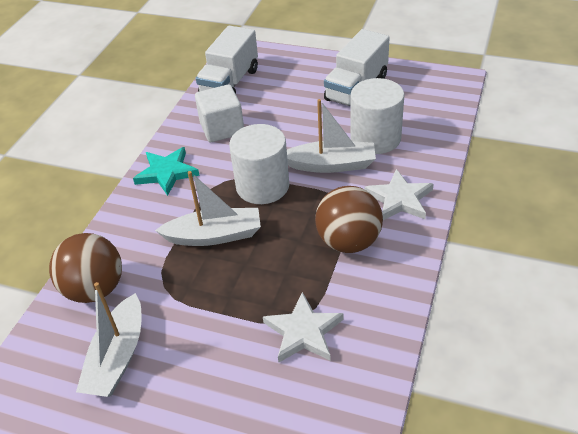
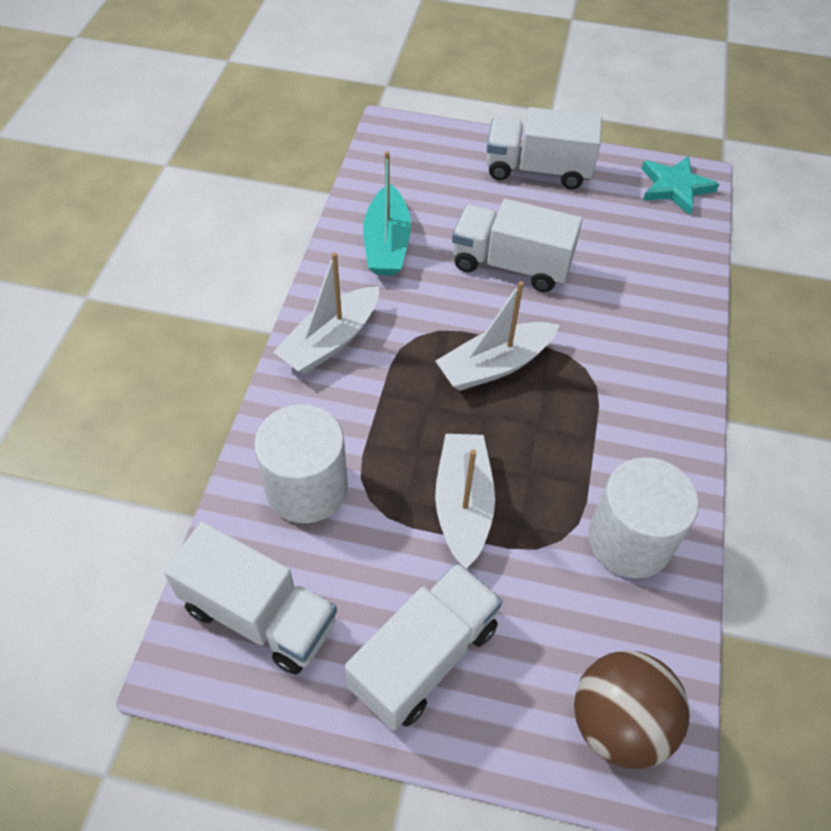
brown ball: [49,233,122,303] [315,186,383,253] = 2 -> [574,650,689,769] = 1
turquoise boat: none = 0 -> [363,151,411,275] = 1
white cube: [195,84,244,142] = 1 -> none = 0
white star: [263,292,344,363] [365,169,434,220] = 2 -> none = 0
white truck: [196,26,258,94] [324,29,390,106] = 2 -> [163,522,337,675] [345,563,502,731] [452,199,583,292] [486,107,602,189] = 4

